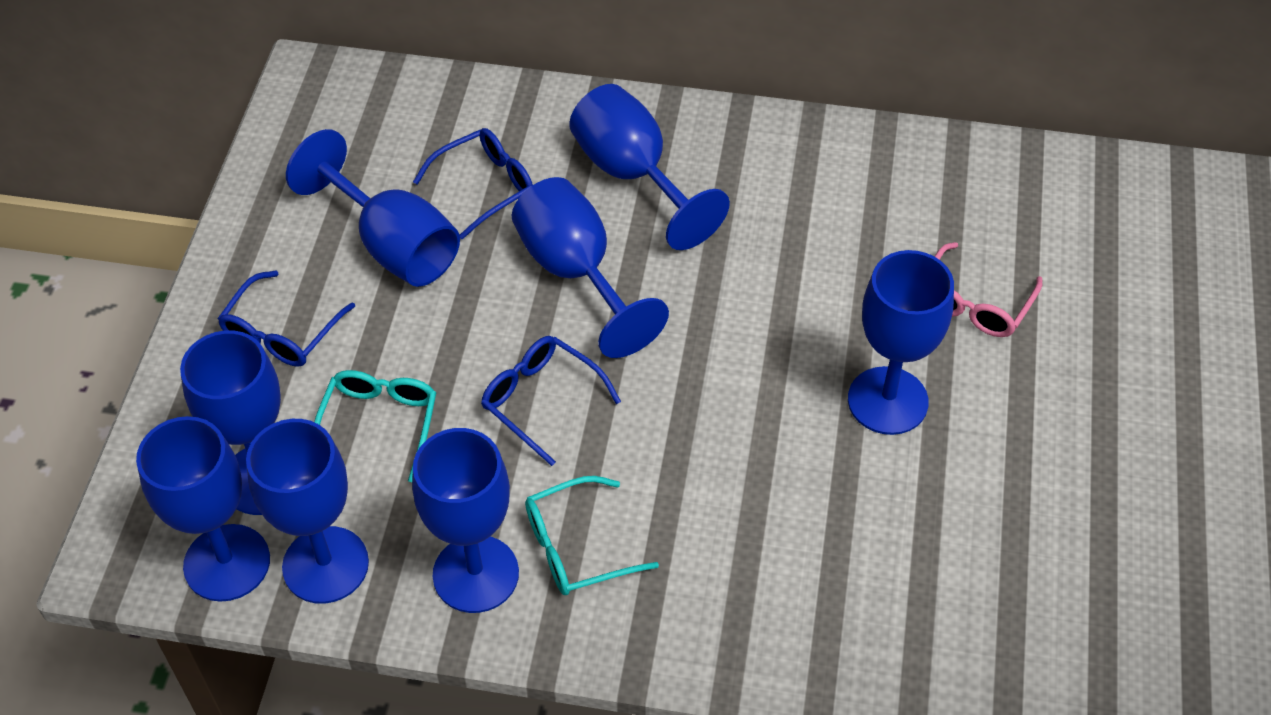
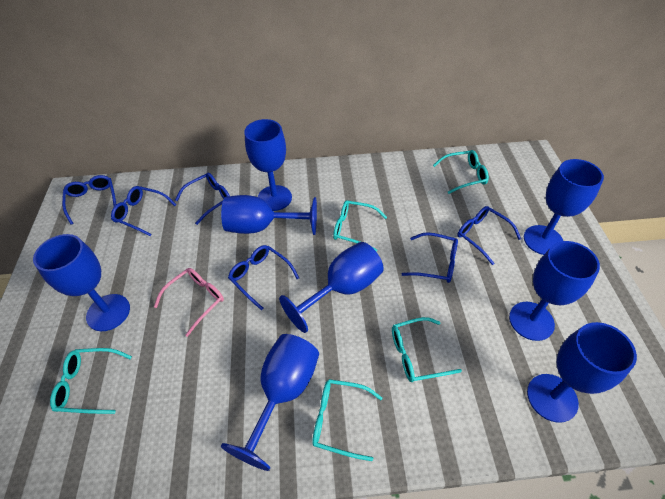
blue glasses: [217,270,355,367] [413,128,533,239] [481,336,621,466] = 3 -> [62,175,116,225] [111,186,176,236] [175,173,230,225] [228,245,299,310] [402,232,458,283] [457,206,521,265] = 6
turquoise glasses: [314,370,436,482] [525,476,659,595] = 2 -> [50,348,132,414] [312,379,382,461] [333,200,387,252] [392,317,462,382] [433,150,489,194] = 5

